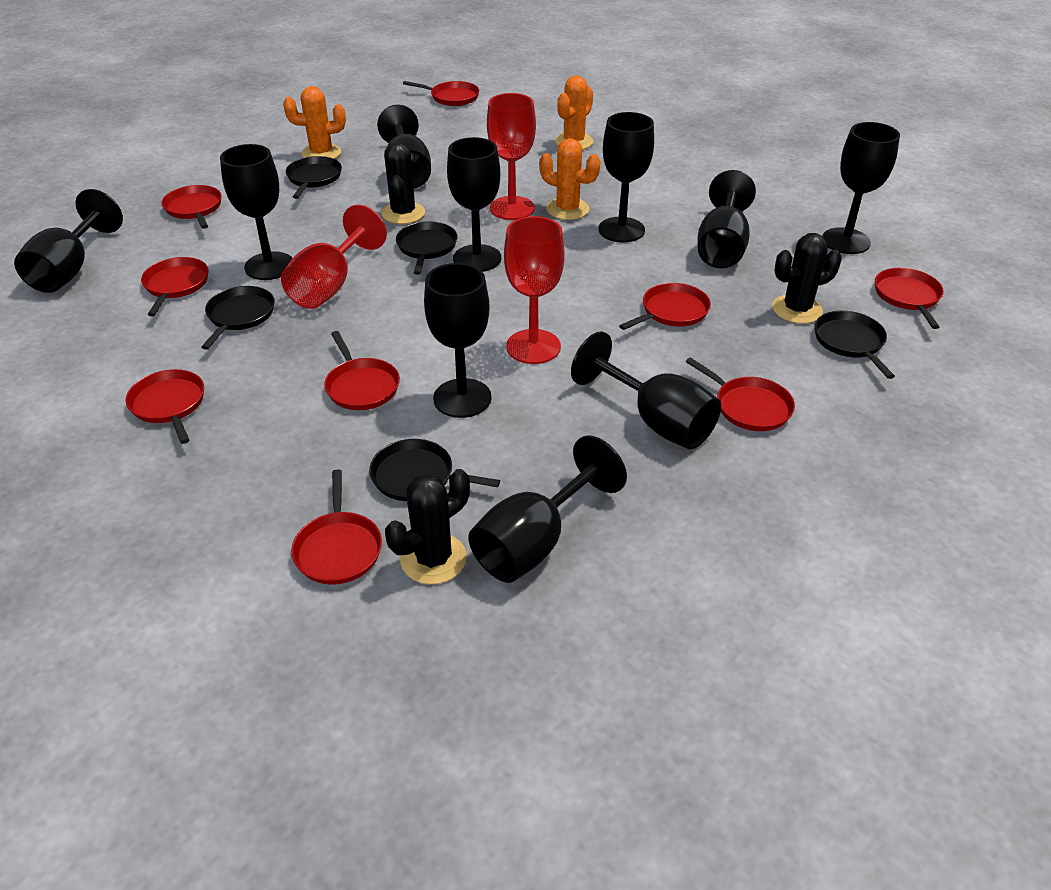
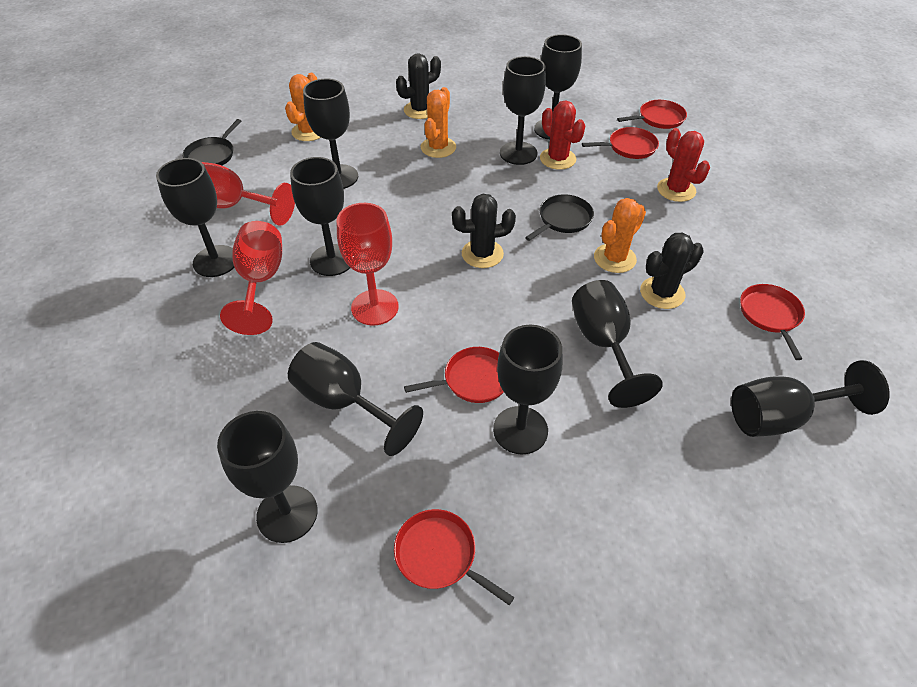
black pan: [201,286,275,350] [286,156,342,199] [369,439,500,501] [396,221,458,275] [815,311,895,379] = 5 -> [183,119,241,165] [525,194,594,241] = 2
red cactus: none = 0 -> [540,101,586,170] [657,128,710,202] = 2
red pan: [126,369,204,444] [141,257,208,316] [161,185,222,229] [291,470,382,585] [324,331,400,410] [403,81,479,106] [619,283,711,330] [686,357,795,431] [875,268,944,329] = 9 -> [394,509,514,605] [404,347,504,403] [582,127,659,159] [617,100,687,129] [740,284,805,360] = 5

